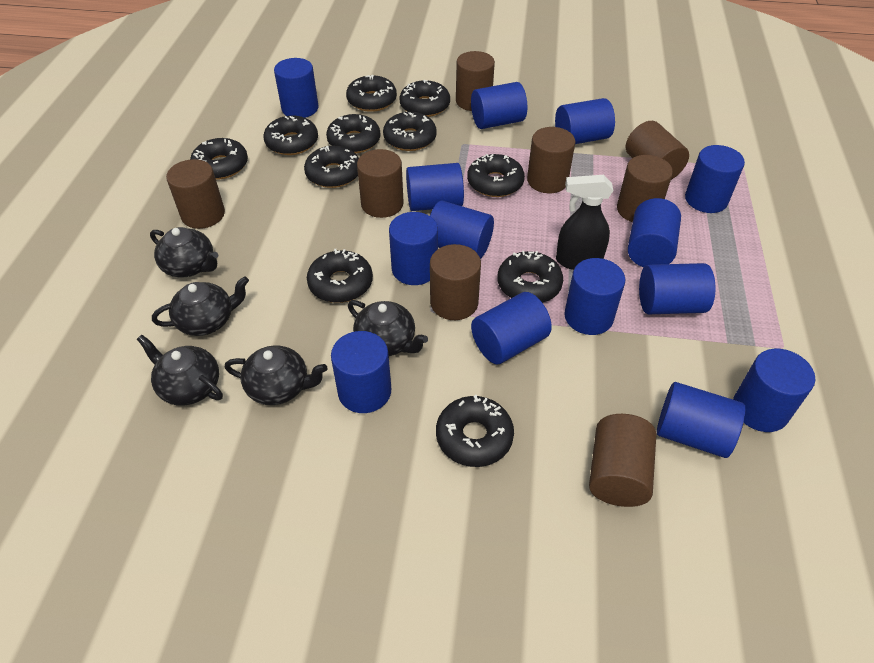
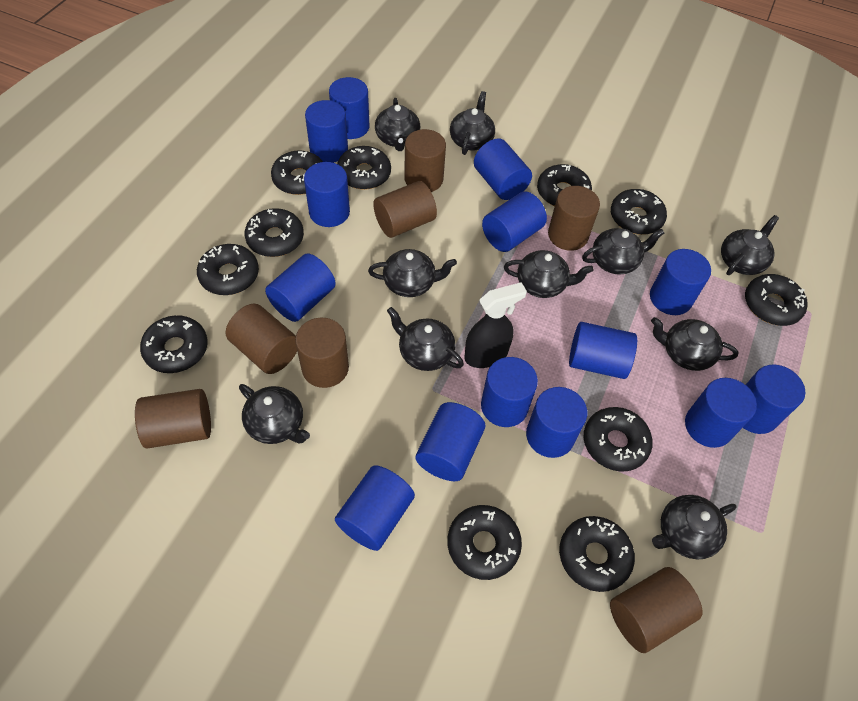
black teapot: [137,335,223,405] [150,227,218,278] [152,276,249,336] [225,345,328,405] [348,300,428,356] = 5 -> [239,384,310,444] [368,249,457,297] [375,98,420,151] [387,307,464,371] [450,91,495,155] [504,250,594,298] [582,228,664,275] [651,317,739,371] [652,495,737,560] [721,215,779,275] = 10
brown cylinder: [166,159,225,229] [357,149,404,218] [430,244,481,320] [456,51,495,111] [527,127,576,193] [589,414,656,507] [617,155,673,222] [626,121,689,180] = 8 -> [135,389,211,449] [226,304,297,374] [295,318,349,388] [373,181,437,238] [404,129,446,192] [548,186,600,251] [610,567,703,653] = 7

